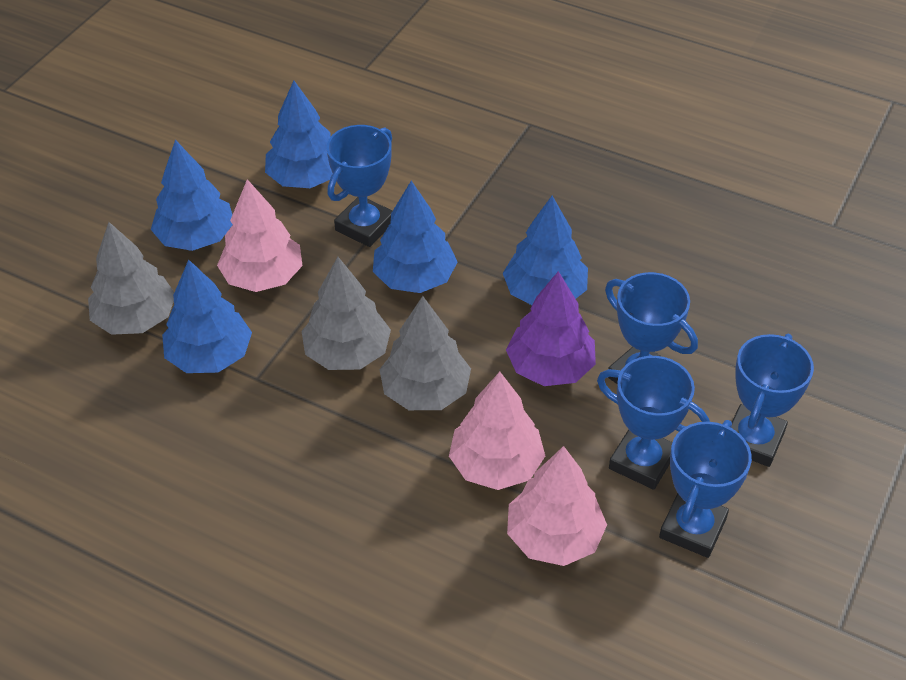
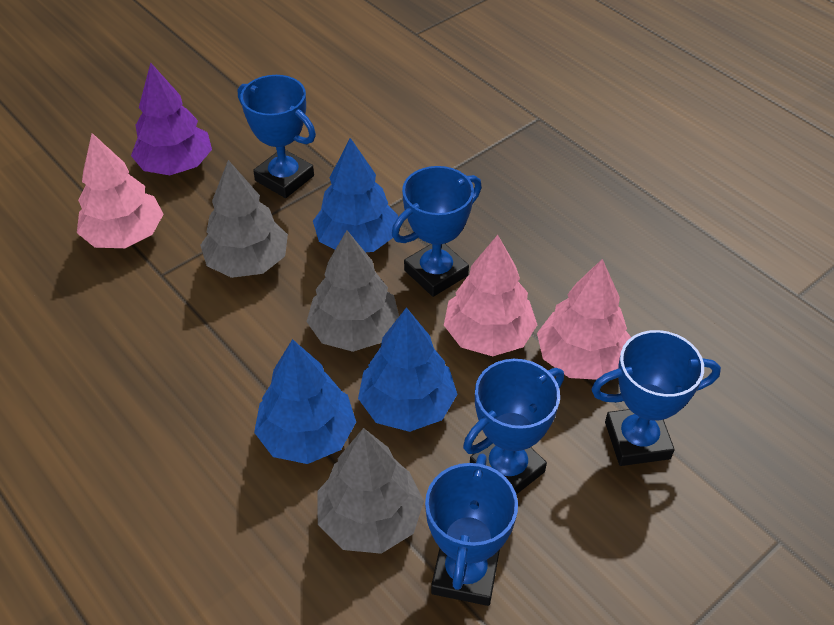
blue tree: [151,140,233,251] [162,259,252,373] [265,81,333,188] [373,181,457,293] [503,196,588,305] = 5 -> [254,339,356,464] [313,138,398,252] [358,307,458,432] = 3

